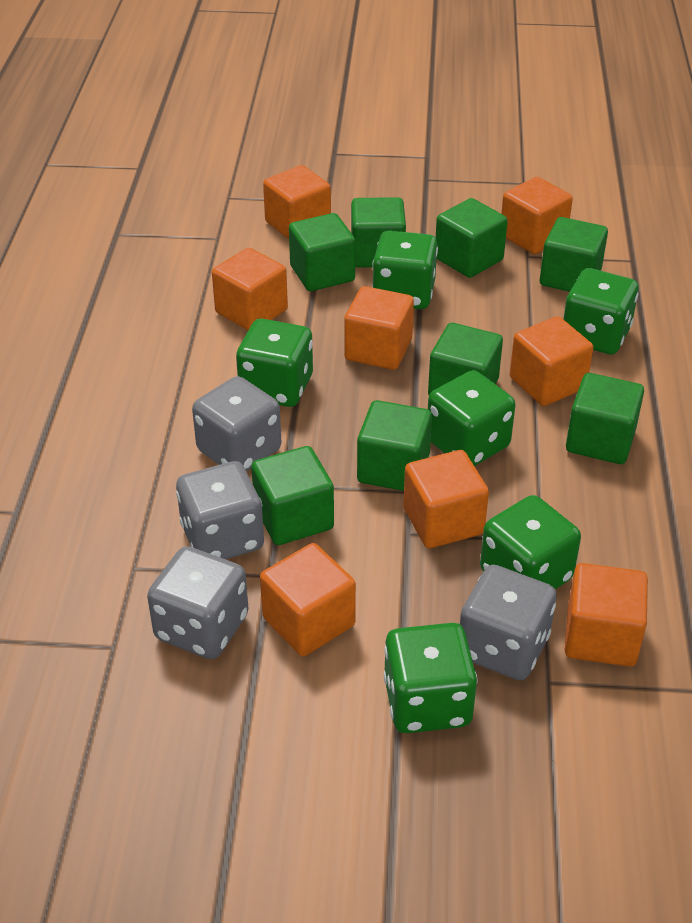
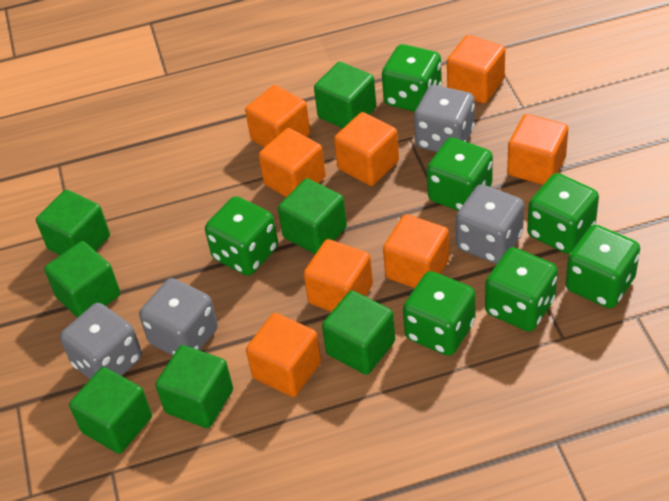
green cube: [251,446,334,545] [289,213,356,291] [351,197,406,268] [357,400,432,491] [428,323,503,395] [436,198,508,278] [540,217,608,292] [566,373,644,464] = 8 -> [36,190,110,255] [44,241,120,318] [69,367,152,454] [155,345,233,428] [278,178,347,254] [314,62,376,128] [322,291,395,375] = 7
green dice: [236,319,313,407] [372,230,438,309] [384,623,477,733] [428,370,515,466] [480,495,581,589] [563,268,639,354] = 6 -> [205,196,278,276] [382,44,442,112] [403,271,476,356] [427,137,493,211] [485,247,558,332] [527,173,599,254] [566,225,640,308] = 7

